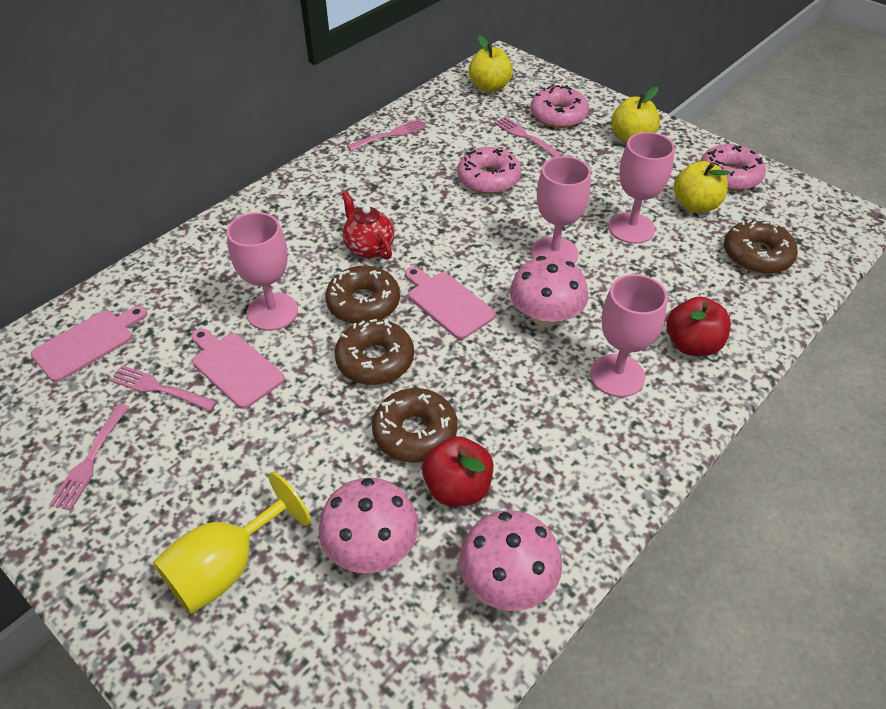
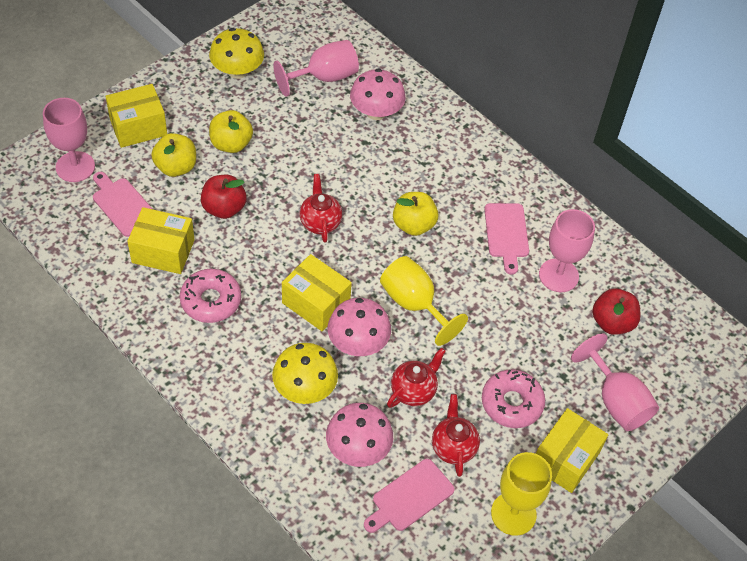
brown donut: [325,266,400,324] [335,319,414,385] [372,388,458,463] [724,219,798,274] = 4 -> none = 0
pink donut: [457,147,521,194] [531,85,589,128] [701,144,766,191] = 3 -> [180,269,241,323] [482,369,545,428] = 2
pink fork: [49,404,129,511] [110,365,217,411] [347,119,427,151] [494,117,563,157] = 4 -> none = 0
red teapot: [342,192,394,260] = 1 -> [300,174,342,243] [387,348,446,408] [432,394,480,477] = 3
yellow box: none = 0 -> [105,84,167,148] [127,207,195,274] [282,254,352,331] [536,408,608,493] = 4
yellow goblet: [153,472,311,614] = 1 -> [380,256,468,346] [491,452,552,536] = 2
yellow mushroom: none = 0 -> [209,28,264,79] [272,343,338,404] = 2

